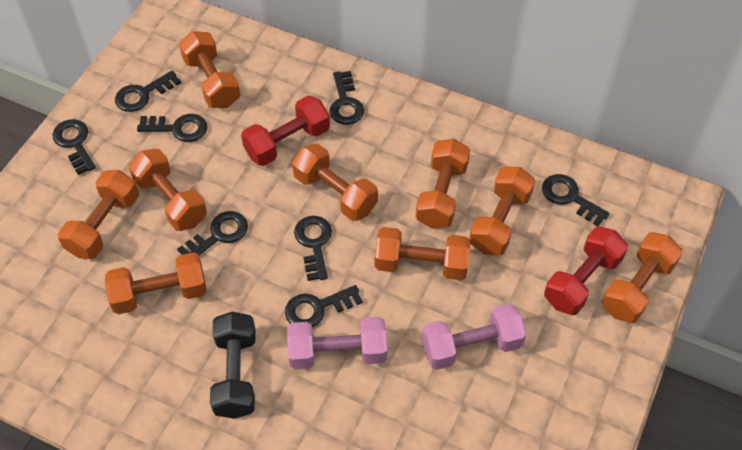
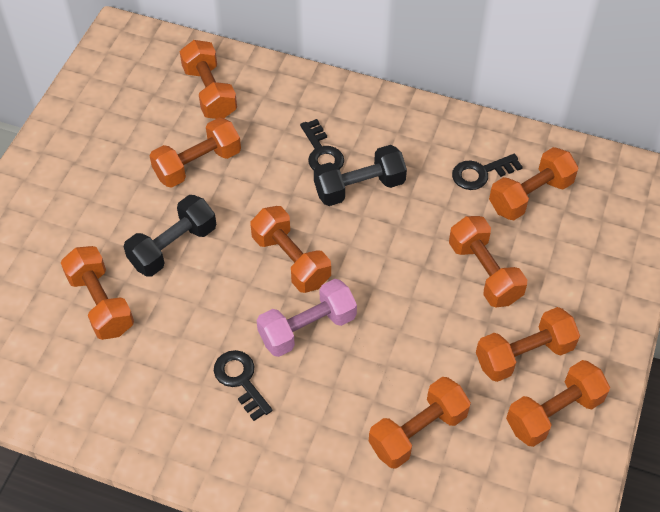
black dumbbell: [210,312,256,419] = 1 -> [123,195,216,276] [314,145,407,206] = 2
black key: [52,119,96,175] [115,71,181,112] [137,114,207,142] [177,211,248,255] [285,285,363,327] [294,216,332,281] [329,71,364,125] [542,174,610,226] = 8 -> [214,350,273,421] [300,119,344,170] [452,154,523,190] = 3
pink dumbbell: [287,317,387,370] [422,303,526,370] = 2 -> [257,279,357,357] = 1
red dumbbell: [241,96,330,166] [544,226,628,315] = 2 -> none = 0

